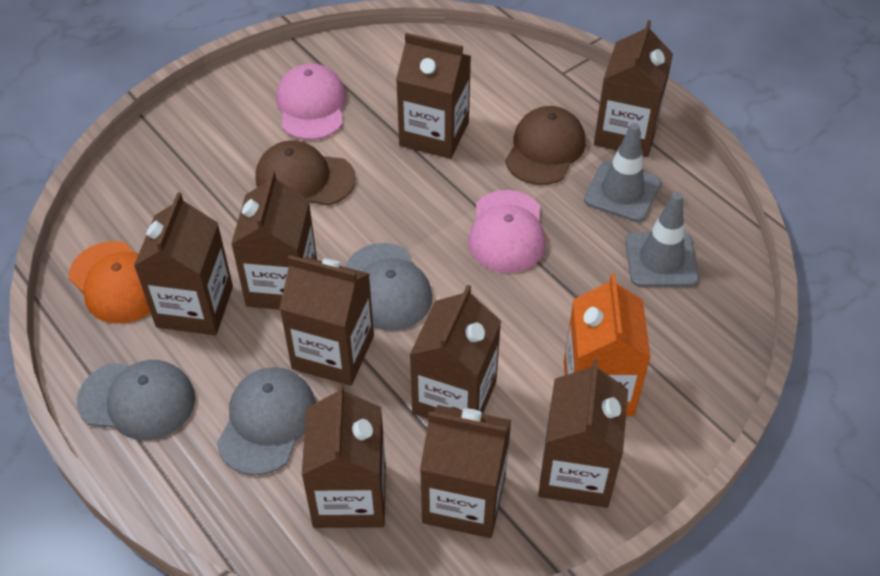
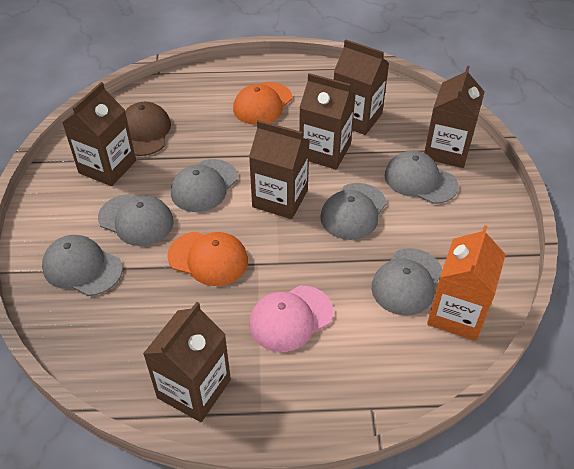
brown cap: [255,140,356,206] [505,106,586,185] = 2 -> [125,102,171,156] = 1
brown carton: [134,192,233,335] [231,170,317,310] [279,255,374,386] [302,383,386,528] [396,33,471,159] [410,285,501,419] [420,405,511,538] [538,359,628,508] [594,20,673,157] = 9 -> [62,82,136,186] [143,302,231,422] [249,120,309,219] [299,73,356,170] [334,39,389,135] [424,66,485,168] = 6
grey cap: [77,360,195,440] [217,367,316,475] [345,243,432,331] = 3 -> [42,235,123,296] [98,194,174,246] [171,159,238,212] [320,183,387,240] [371,248,442,316] [385,150,458,204] = 6
grey traffic cone: [584,123,661,222] [625,192,699,287] = 2 -> none = 0
orange cap: [69,241,151,324] = 1 -> [167,232,248,286] [233,82,292,125] = 2
pink cap: [276,63,346,140] [468,190,546,273] = 2 -> [249,286,333,352] = 1

